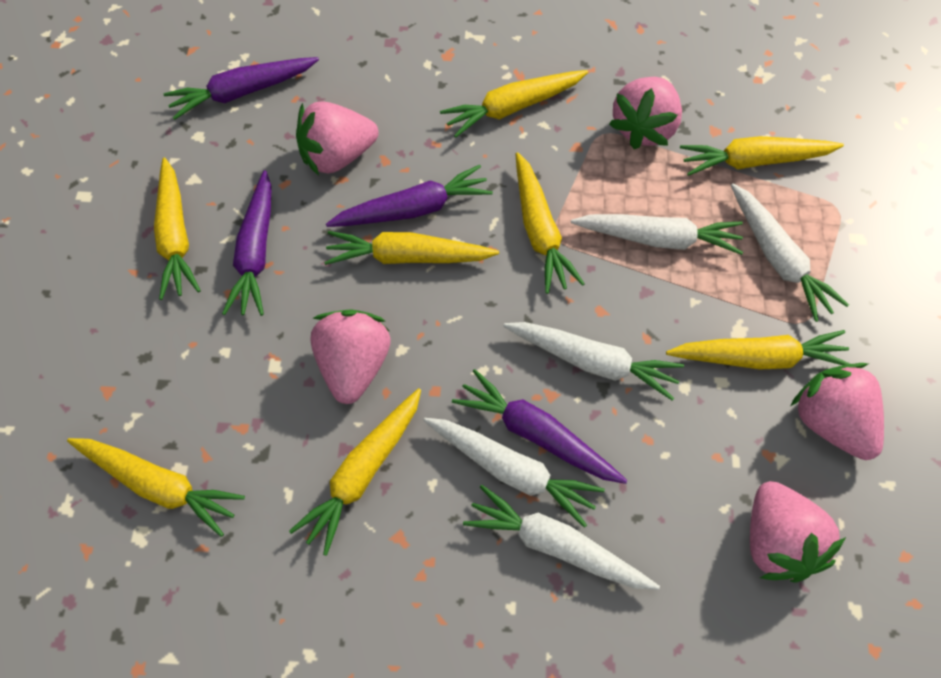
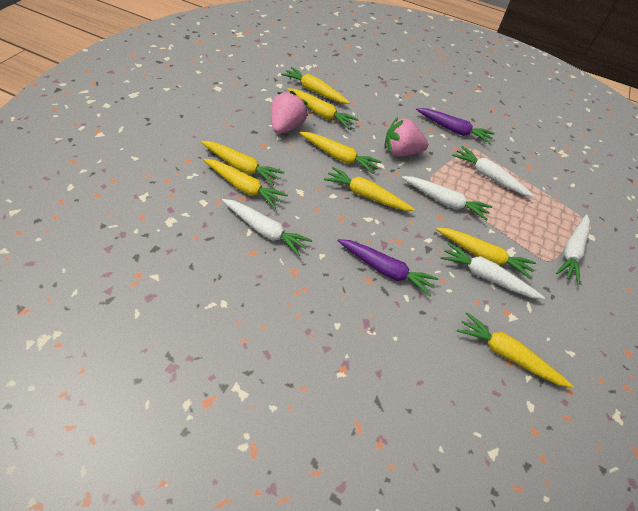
pink strawberry: [296,101,378,176] [311,310,391,404] [609,77,682,149] [750,481,846,583] [791,363,884,460] = 5 -> [271,91,308,134] [384,117,428,156] = 2
purple carrot: [164,57,319,120] [222,170,272,316] [326,165,493,227] [452,369,628,484] = 4 -> [337,239,439,297] [416,108,495,144] = 2

